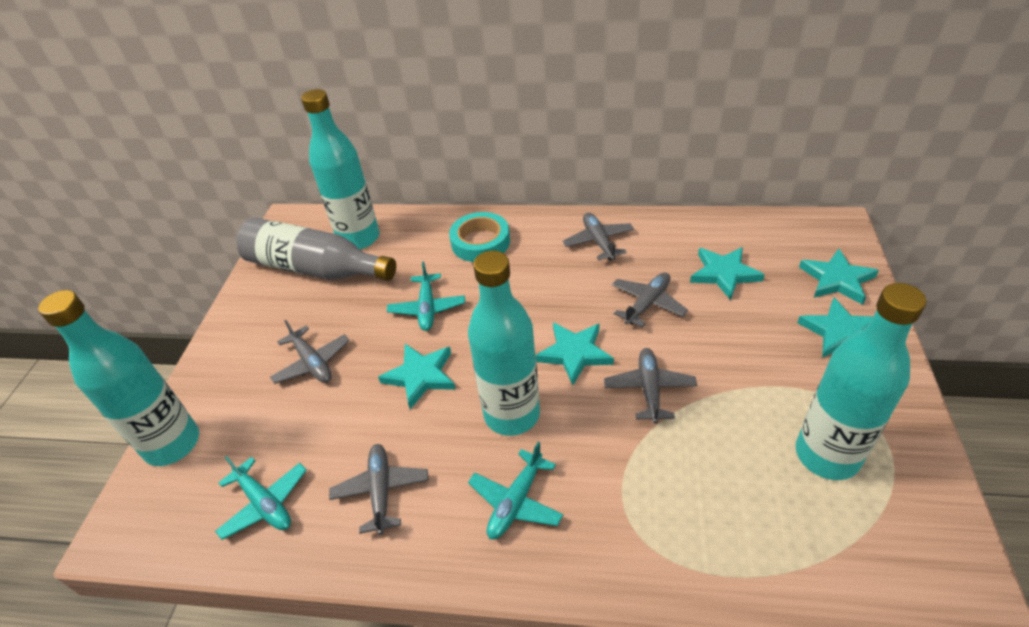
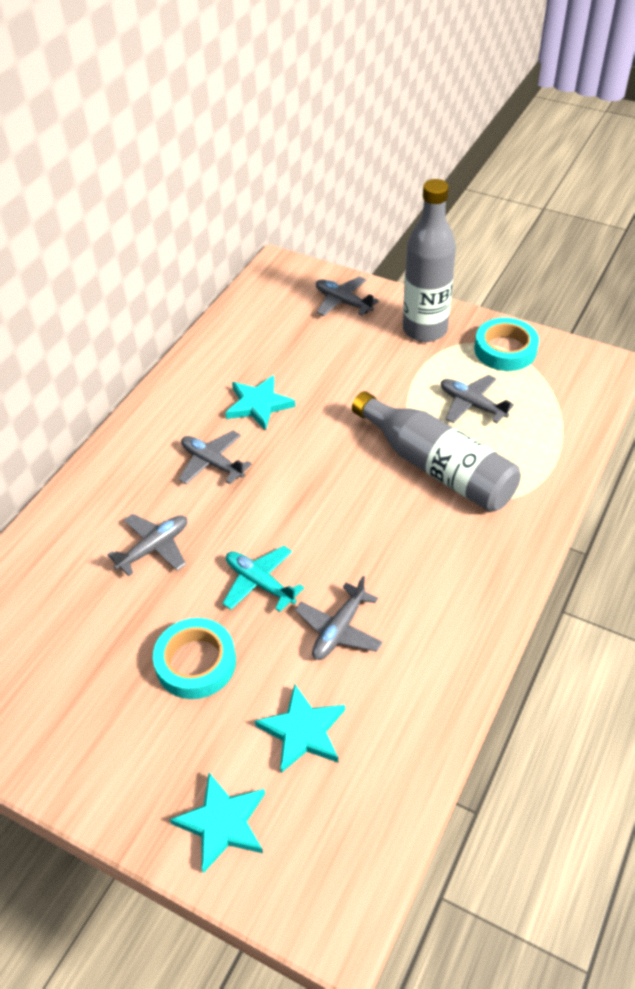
grey bottle: [236,218,396,281] = 1 -> [352,391,521,512] [403,179,456,342] = 2
turquoise bottle: [38,290,199,466] [301,89,379,249] [468,251,540,436] [796,283,927,480] = 4 -> none = 0
turquoise plane: [215,456,307,540] [387,261,465,331] [468,442,563,539] = 3 -> [223,546,304,612] = 1
turquoise star: [378,344,456,409] [536,322,614,385] [690,247,765,300] [797,298,873,358] [799,249,879,305] = 5 -> [170,773,265,873] [225,375,295,431] [255,684,345,773] = 3
turquoise tape: [449,212,510,262] = 1 -> [153,618,236,699] [474,318,539,371] = 2

